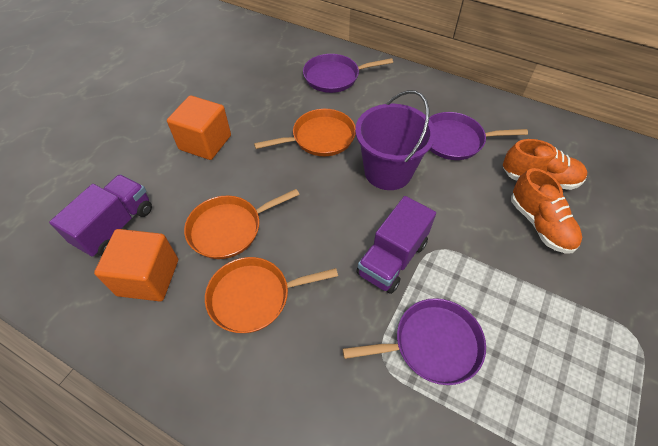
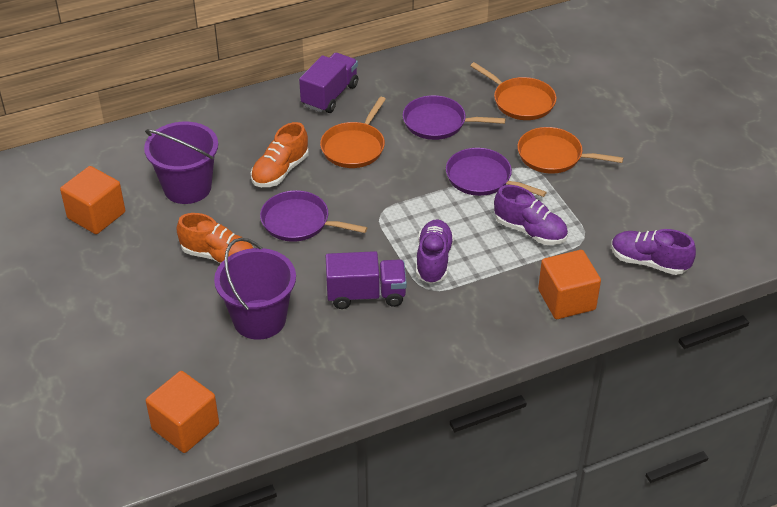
orange cube: [94,229,178,301] [167,95,231,160] = 2 -> [60,166,125,234] [146,371,219,453] [538,250,601,319] = 3
purple bucket: [355,90,436,190] = 1 -> [144,122,218,204] [214,238,296,340] = 2
purple shoe: none = 0 -> [416,219,454,284] [494,185,568,245] [611,229,696,275] = 3

